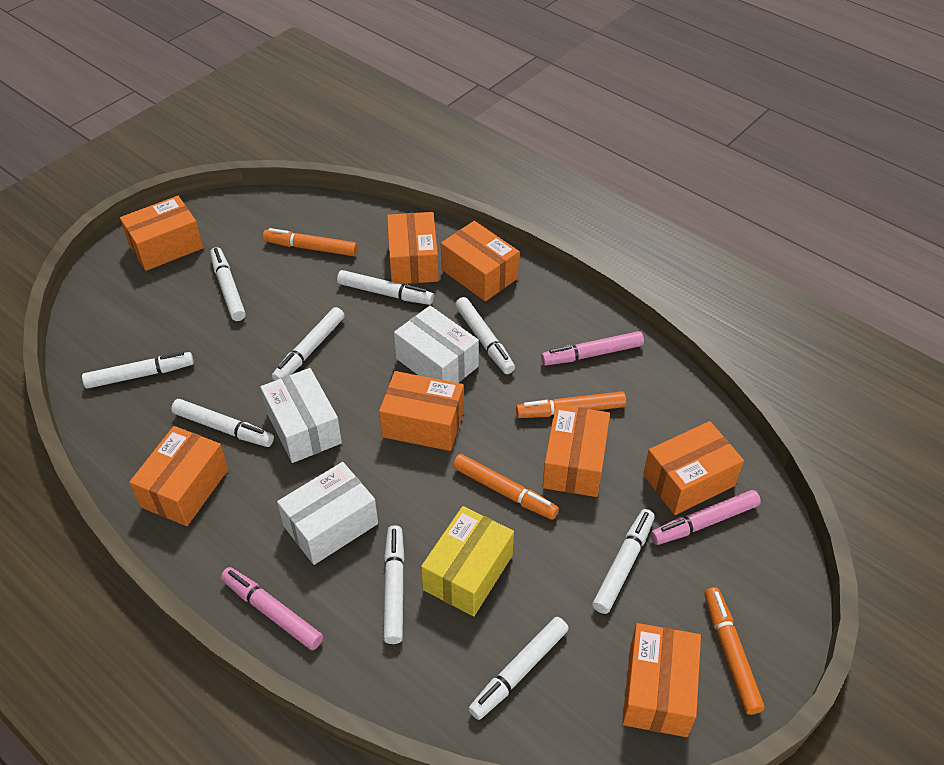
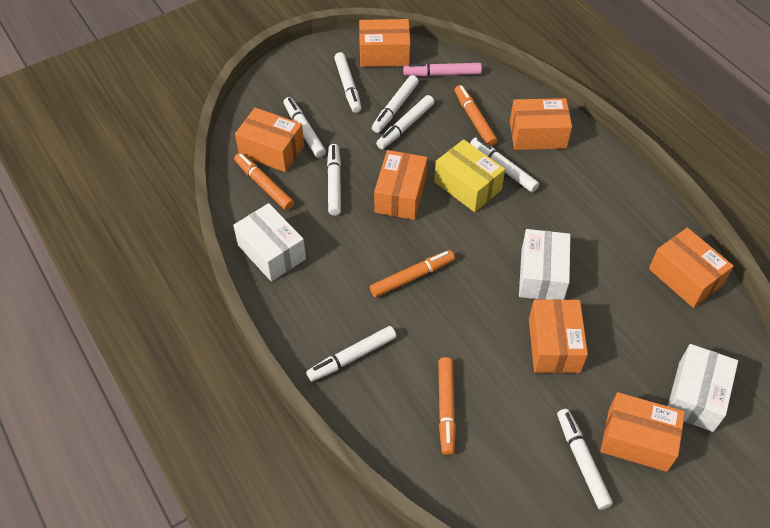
orange box: [120,196,203,271] [129,426,228,526] [379,371,464,451] [387,212,439,284] [441,221,519,301] [542,404,610,497] [622,623,701,737] [643,421,744,515] = 8 -> [235,108,304,172] [359,19,410,67] [374,150,428,220] [510,98,572,150] [529,299,588,373] [600,392,685,472] [649,228,734,308] = 7
pink marker: [221,567,323,650] [541,331,644,366] [651,490,761,545] = 3 -> [403,63,482,77] = 1
white marker: [82,352,194,389] [171,399,274,447] [210,247,246,321] [272,307,345,381] [337,270,434,305] [384,525,405,644] [455,297,515,374] [468,617,569,720] [592,509,655,614] = 9 -> [283,97,326,158] [306,326,396,382] [327,144,341,216] [334,52,361,113] [372,75,419,133] [376,95,434,149] [470,137,539,192] [557,409,613,510] = 8

